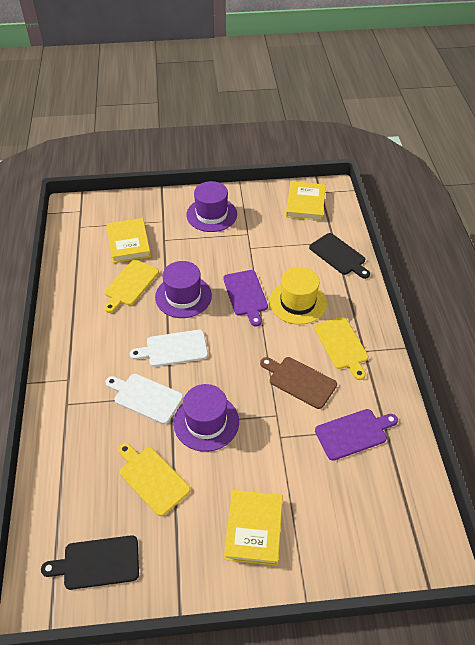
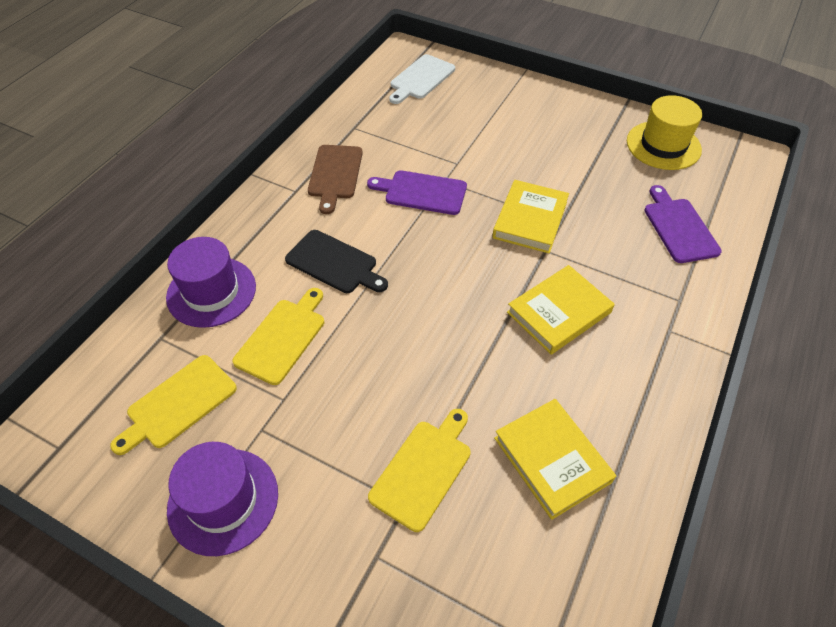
black cutting board: [41,535,139,590] [309,233,370,279] = 2 -> [285,230,388,293] = 1
purple hat: [155,261,212,318] [173,384,239,452] [186,181,237,232] = 3 -> [166,237,256,328] [167,442,278,556] = 2
white cutting board: [105,374,183,424] [130,330,208,367] = 2 -> [389,54,455,104] = 1

